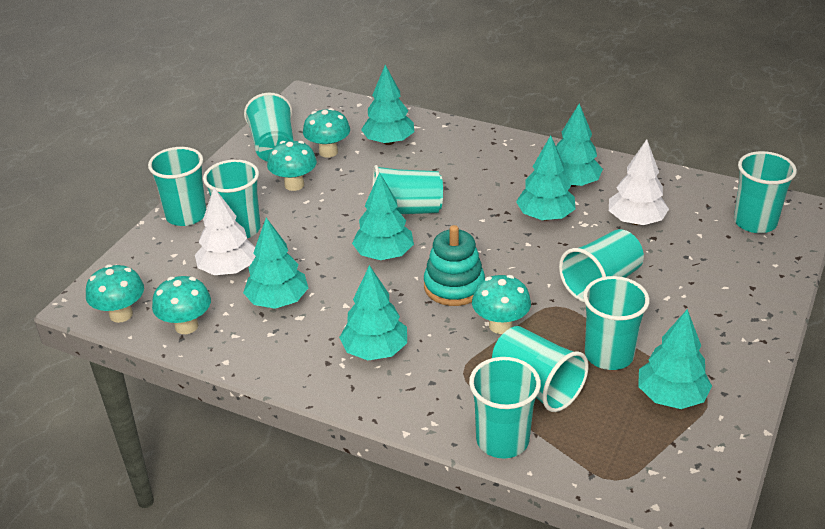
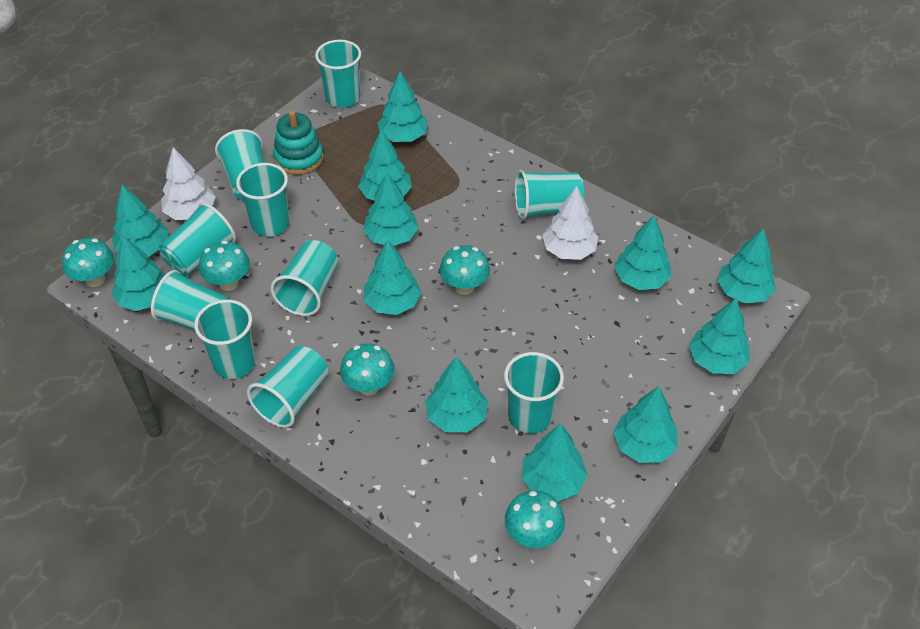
turquoise cup: [148,147,206,226] [203,159,260,238] [244,93,294,162] [372,165,443,214] [469,357,541,458] [492,326,588,412] [559,229,644,303] [583,276,650,370] [734,151,797,233] = 9 -> [151,270,232,330] [159,202,236,276] [194,299,256,379] [215,129,265,200] [236,163,290,236] [247,346,329,428] [271,240,338,316] [315,40,361,108] [504,352,564,434] [515,170,584,220] = 10
turquoise tree: [243,218,308,309] [339,265,407,360] [352,172,414,260] [361,65,414,145] [516,135,576,221] [556,104,603,187] [638,309,712,409] = 7 -> [111,235,166,311] [112,185,169,257] [358,130,412,200] [363,172,419,246] [364,240,421,315] [378,71,428,142] [425,356,488,432] [521,423,588,501] [614,216,671,290] [614,386,678,463] [689,298,750,374] [717,228,776,304] = 12

